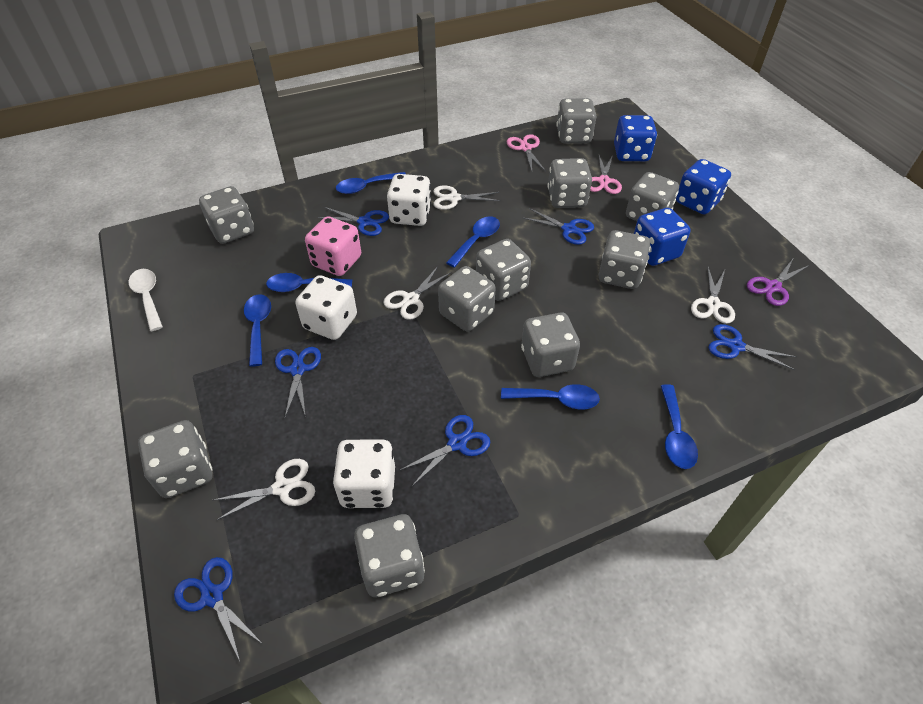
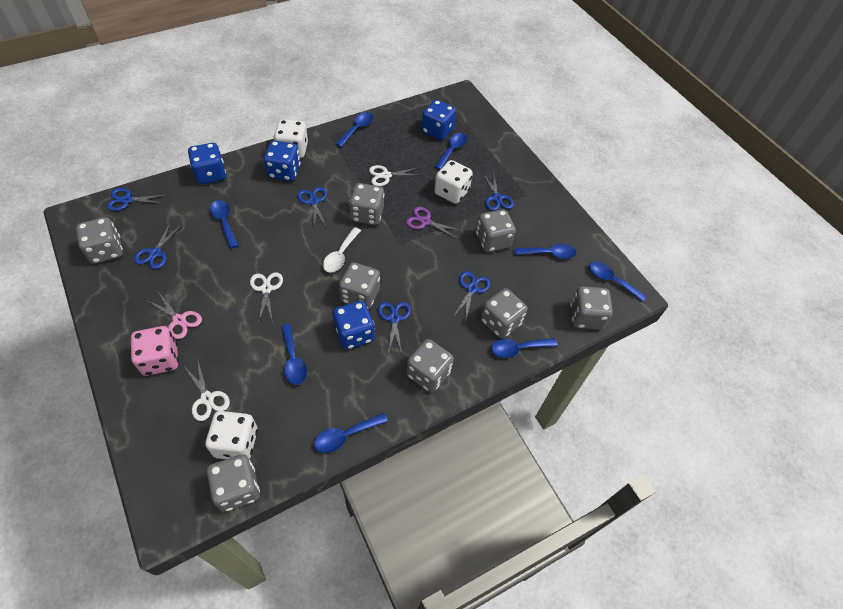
blue dice: [614,115,657,161] [634,208,690,266] [676,159,731,215] = 3 -> [188,143,226,184] [264,141,301,181] [333,301,375,350] [421,100,456,140] = 4
blue spoon: [244,294,271,366] [266,273,352,292] [336,172,406,194] [446,217,500,268] [501,384,600,409] [661,384,698,469] = 6 -> [210,200,238,249] [281,324,307,385] [314,413,388,453] [336,112,373,147] [434,133,467,170] [491,338,558,358] [514,244,576,259] [589,261,647,302] = 8
grey dice: [138,420,213,498] [199,186,254,244] [354,514,425,597] [438,266,496,332] [476,239,531,301] [521,313,580,377] [548,158,592,208] [556,98,597,143] [599,230,650,289] [626,172,679,221] = 10 -> [76,217,123,264] [207,454,260,512] [339,262,380,310] [349,183,384,225] [406,339,454,393] [476,209,516,252] [481,288,528,339] [570,286,613,330] = 8
pink scissors: [507,134,546,171] [590,155,622,194] = 2 -> [148,292,202,339] = 1
white scissors: [214,459,315,520] [384,266,451,320] [434,185,501,210] [691,267,735,324] = 4 -> [185,361,230,421] [250,272,283,324] [369,165,422,186] = 3

